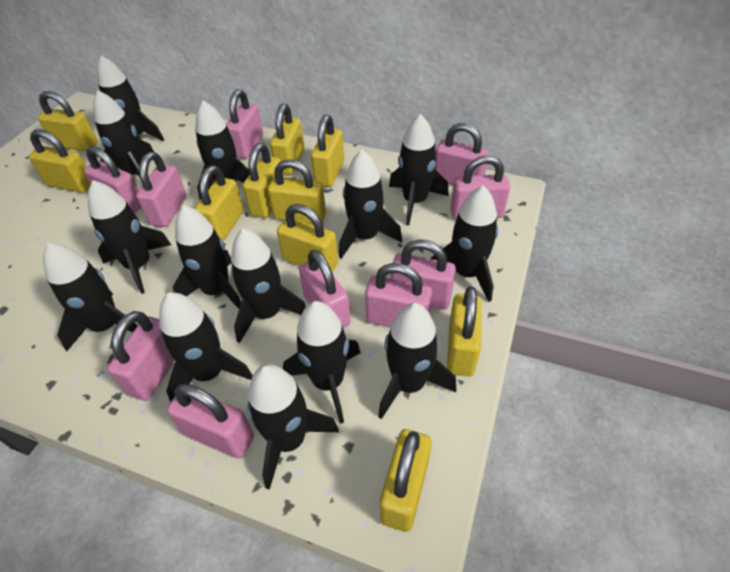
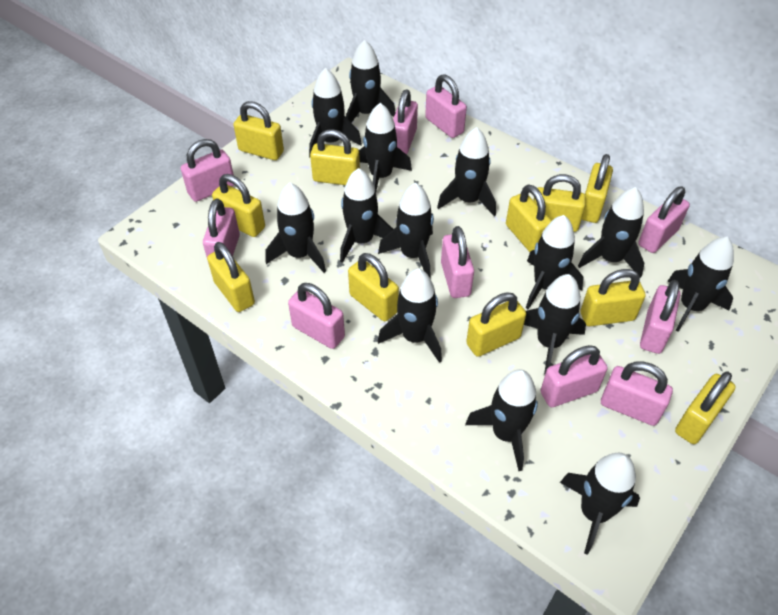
yellow padlock: [29,129,91,193] [38,91,98,151] [194,165,244,241] [243,143,284,218] [268,160,326,224] [270,104,304,175] [277,204,338,272] [311,114,344,187] [380,429,432,532] [447,286,481,376] = 10 -> [207,242,255,312] [212,174,265,237] [233,101,284,160] [310,129,360,185] [348,253,399,321] [466,292,526,357] [506,185,552,252] [534,174,586,232] [581,269,646,326] [582,154,613,223] [675,372,736,444] = 11

